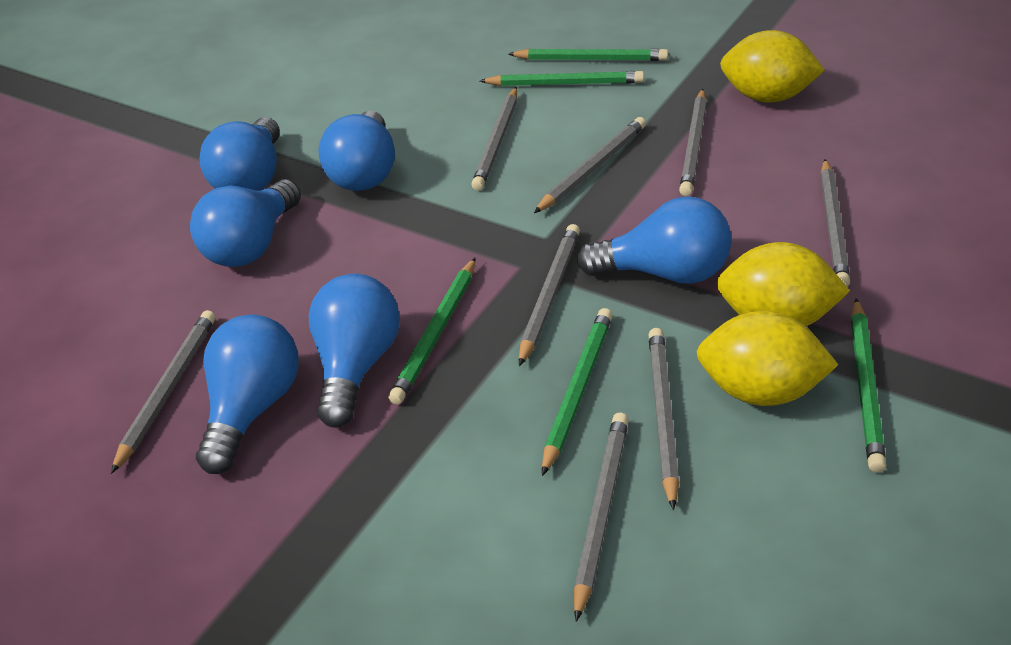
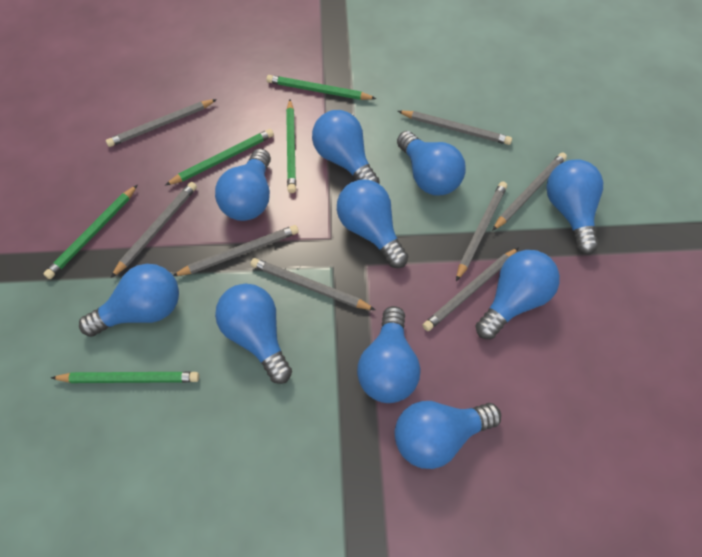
blue light bulb: [190,179,301,267] [196,314,299,474] [199,117,280,191] [309,274,400,428] [318,111,395,191] [577,196,731,284] = 6 -> [79,264,179,337] [215,149,271,221] [215,284,292,384] [312,110,380,184] [337,179,409,268] [357,306,420,403] [395,401,501,469] [397,131,466,196] [476,250,560,339] [546,159,603,255] = 10
yellow lemon: [697,311,838,406] [717,242,850,326] [720,30,825,103] = 3 -> none = 0

